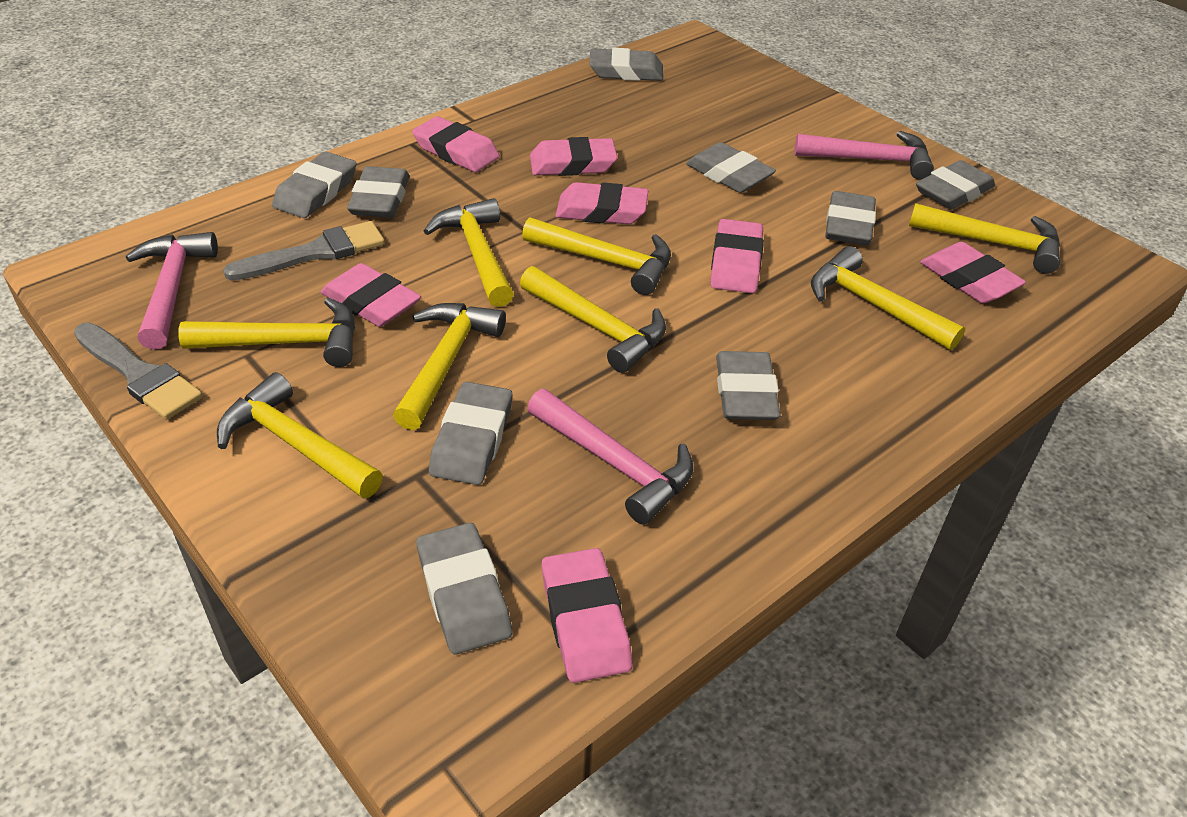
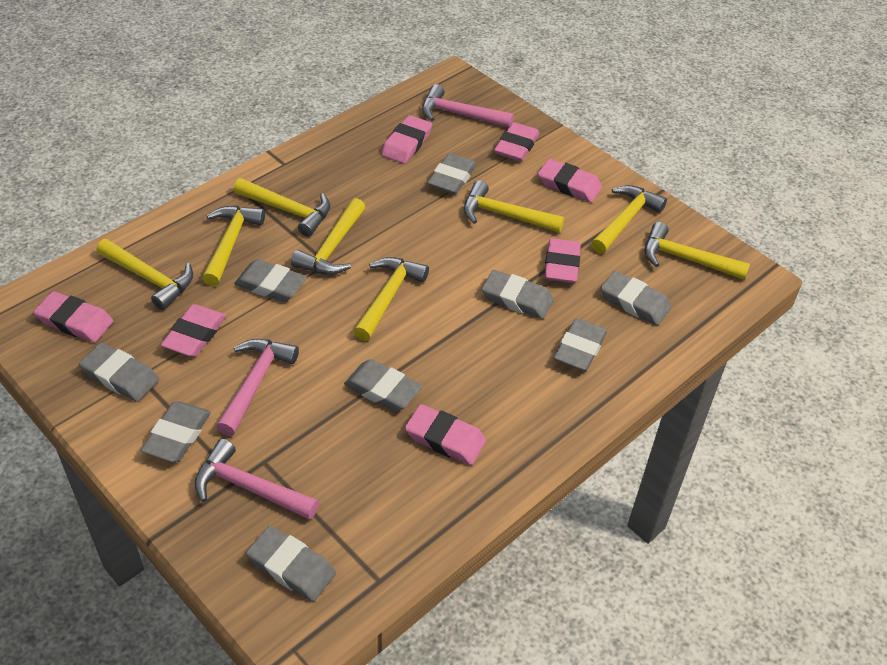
grey brush: [74,323,203,420] [223,221,385,280] = 2 -> none = 0

